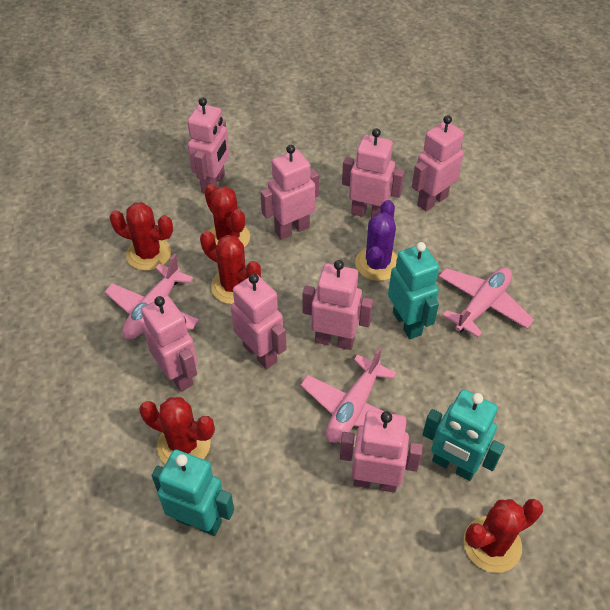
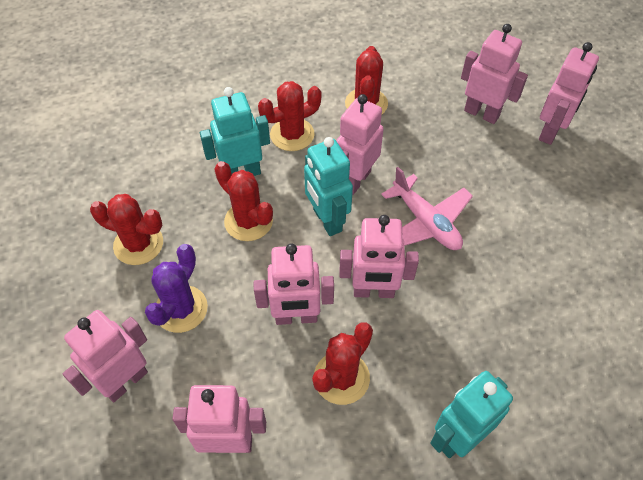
pink plane: [105,254,199,339] [301,347,408,443] [439,268,534,337] = 3 -> [381,167,473,250] = 1
pink robot: [141,296,198,392] [188,97,229,193] [231,274,287,369] [260,145,319,240] [302,260,373,350] [340,410,423,493] [342,128,405,218] [412,115,464,212] = 8 -> [63,310,148,402] [172,385,266,453] [254,243,334,325] [336,94,384,195] [339,215,419,298] [461,24,528,124] [539,42,599,145] = 7

